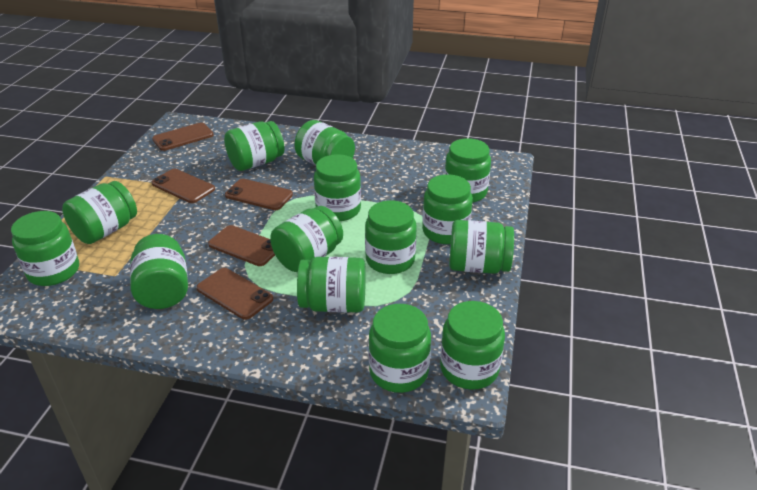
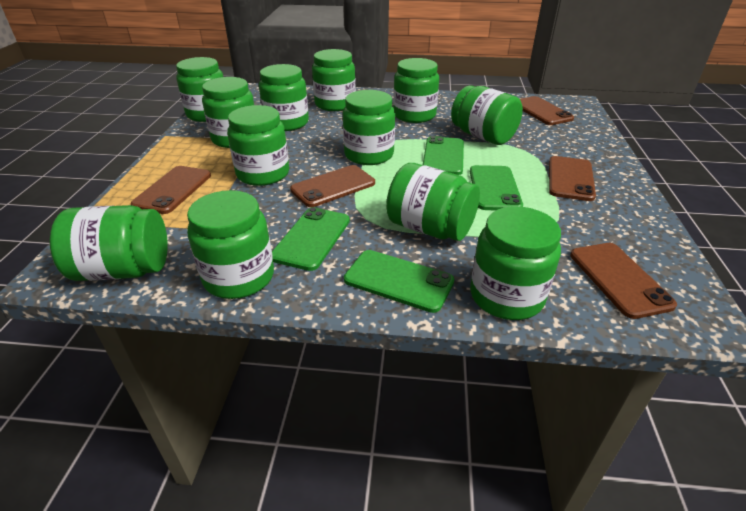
green jar: [11,211,79,286] [62,181,137,244] [130,234,188,309] [224,121,284,171] [270,206,343,272] [295,120,355,165] [297,257,366,313] [314,154,361,221] [365,200,417,274] [369,304,431,393] [422,174,473,244] [440,301,505,390] [445,138,491,203] [449,220,514,274] = 14 -> [50,205,168,281] [176,57,223,122] [187,190,274,299] [202,77,254,148] [227,105,289,186] [259,64,309,131] [312,49,356,111] [343,90,395,165] [386,163,480,241] [393,58,439,123] [451,86,523,145] [470,206,561,320] = 12
green phone: none = 0 -> [272,207,350,271] [344,250,454,313] [423,136,464,175] [470,165,523,210] = 4

